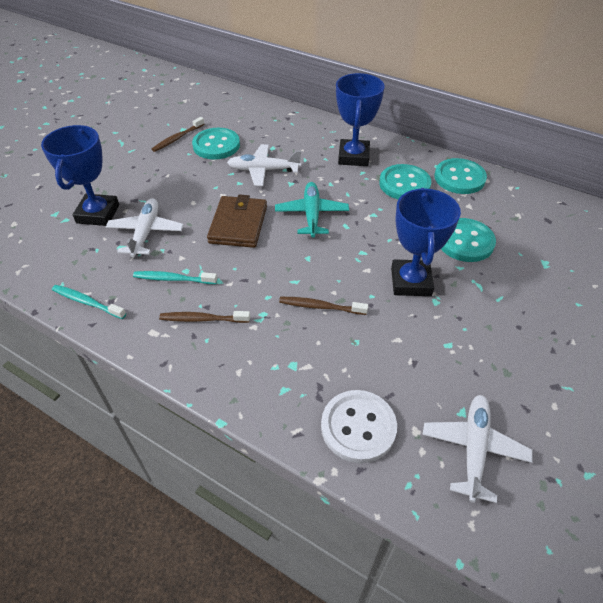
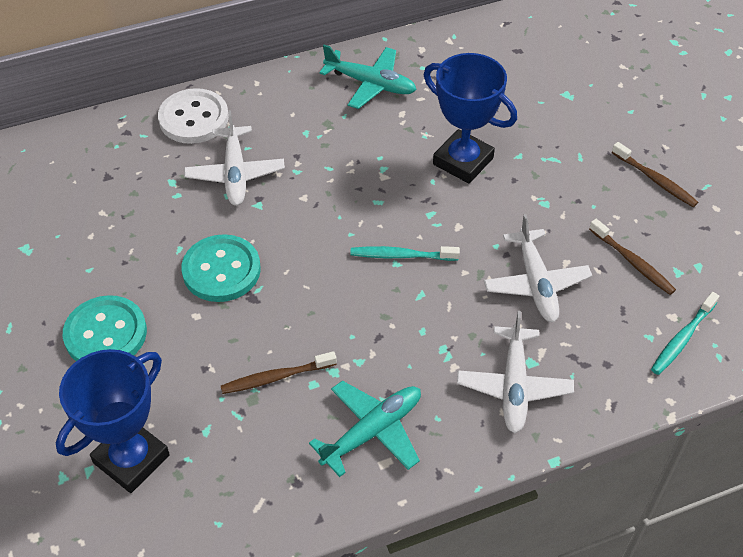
blue trophy: [41,125,119,226] [336,73,385,166] [391,188,461,296] = 3 -> [56,349,170,493] [424,53,517,183] = 2
brown wallet: [207,194,267,248] = 1 -> none = 0
turquoise button: [192,128,240,160] [379,164,431,199] [434,158,487,194] [441,218,496,262] = 4 -> [63,295,147,361] [181,234,261,302] = 2
turquoise plane: [275,182,349,237] = 1 -> [309,381,421,477] [319,45,417,109] = 2

